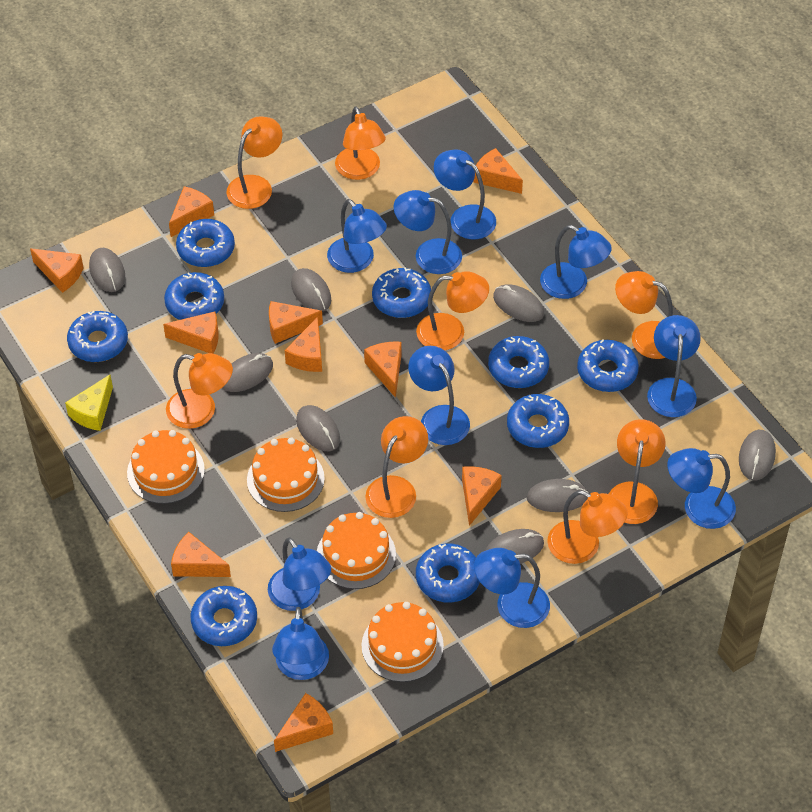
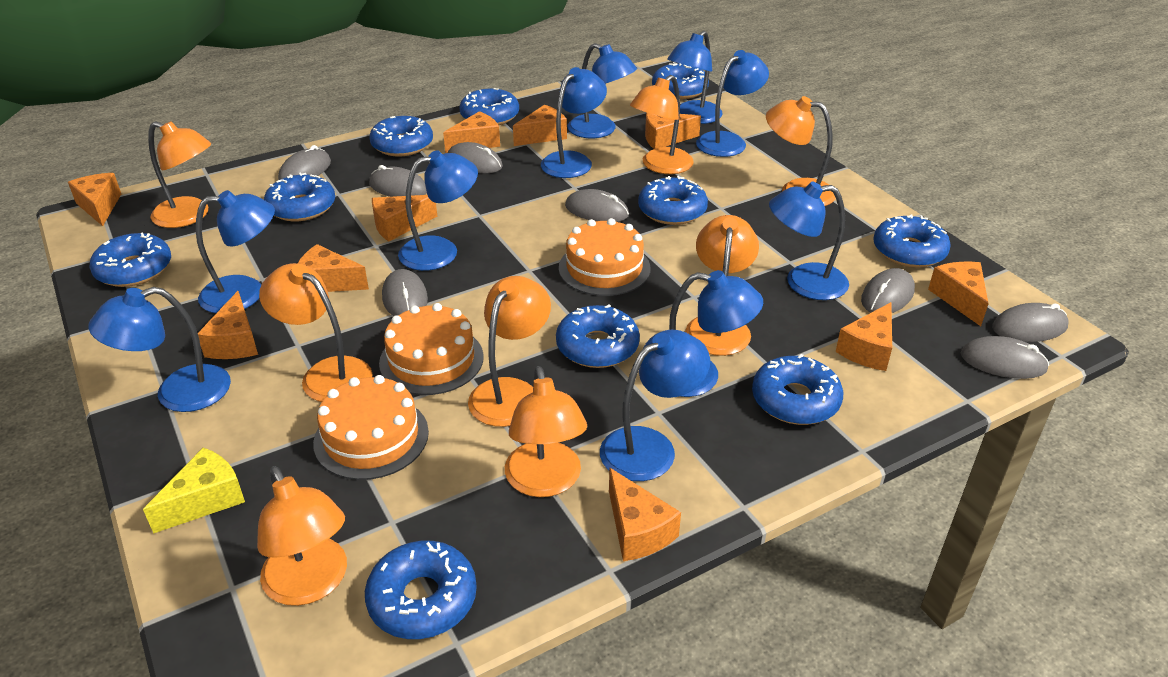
blue donut: [67,311,128,362] [164,272,224,320] [176,219,235,267] [190,586,257,646] [372,267,431,318] [416,543,480,602] [488,336,549,388] [507,394,569,448] [577,339,639,392] = 9 -> [89,232,171,287] [264,172,335,221] [365,541,477,639] [369,116,433,157] [459,88,519,125] [556,304,640,368] [638,176,708,225] [652,62,709,99] [752,354,843,425] [873,214,951,268] = 10
orange cake: [127,430,205,504] [247,437,325,512] [317,512,396,589] [362,602,444,682] = 4 -> [313,375,429,480] [379,303,484,395] [559,218,651,296] = 3

